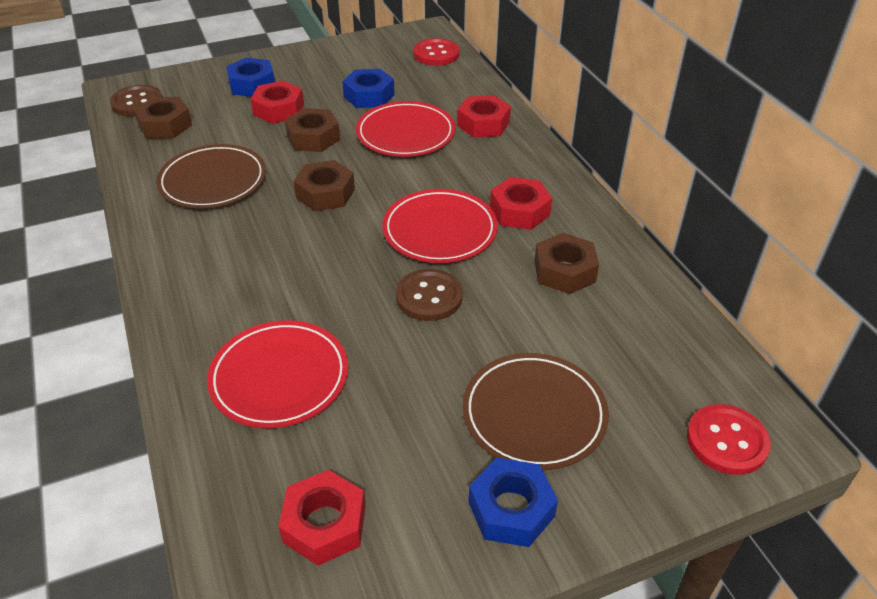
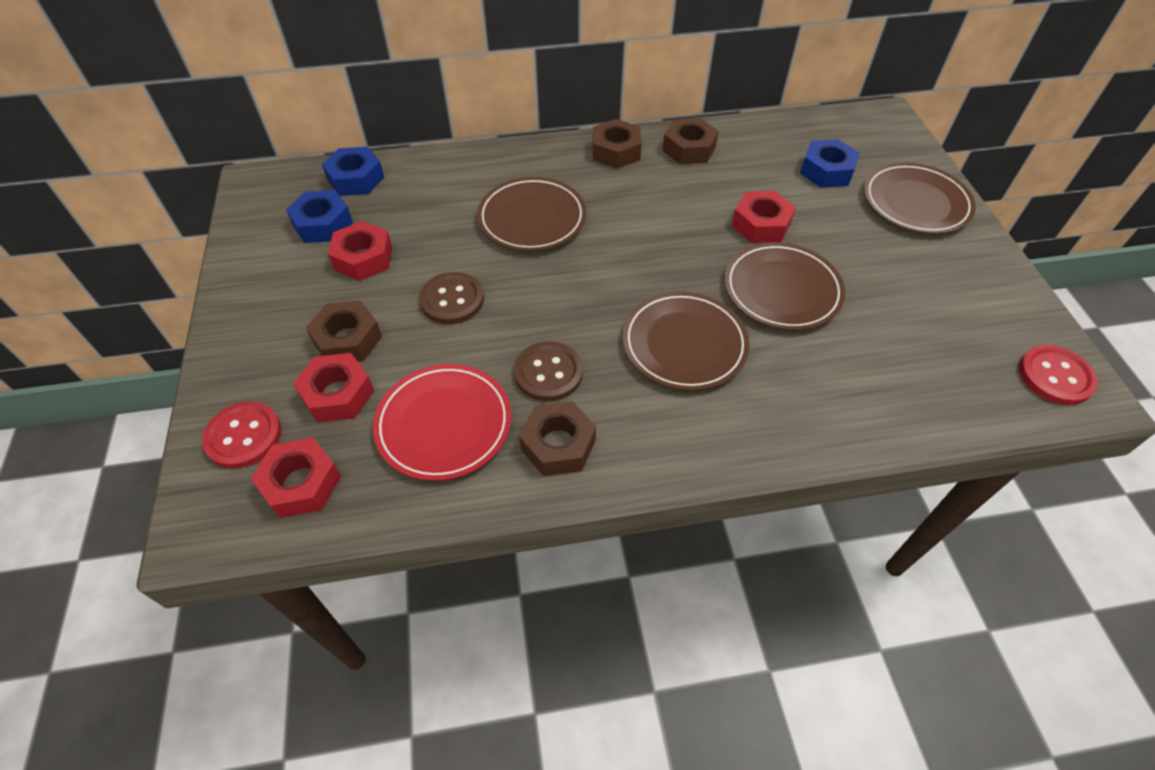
brown plate: [156,144,266,209] [463,353,609,470] = 2 -> [477,177,586,251] [622,291,750,391] [724,242,845,330] [864,162,976,234] = 4
red plate: [207,320,348,428] [356,101,455,157] [382,189,498,263] = 3 -> [373,364,511,481] = 1

